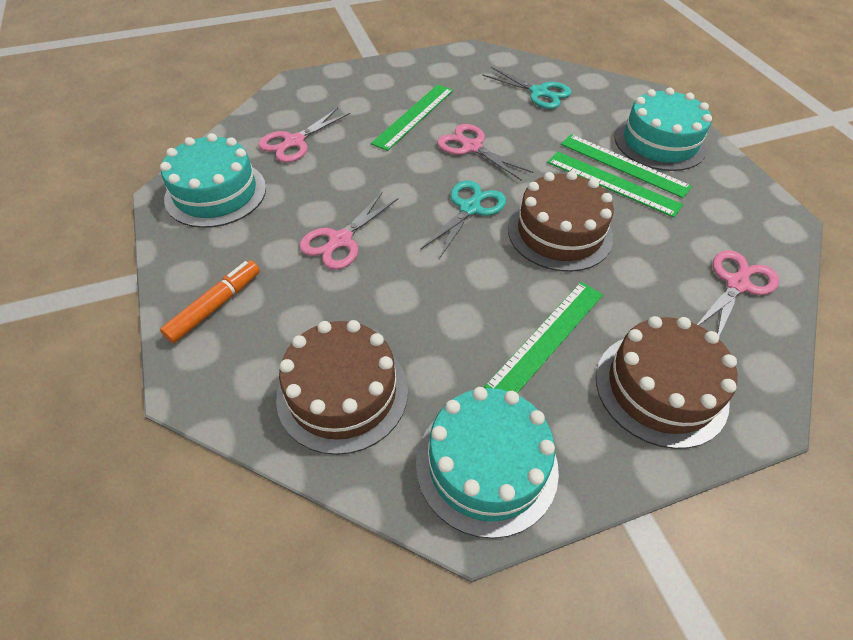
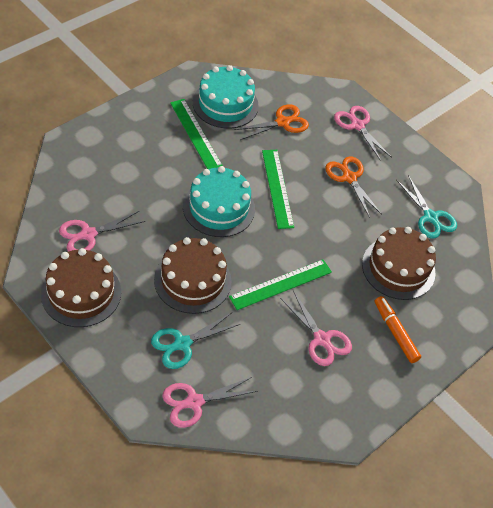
green ruler: [371,84,453,151] [484,282,603,393] [547,151,683,218] [561,134,692,198] = 4 -> [170,99,223,169] [229,259,332,310] [262,150,294,229] = 3
orange scissors: none = 0 -> [234,105,309,140] [325,156,382,218] = 2
turquoise cake: [160,133,266,228] [416,387,559,538] [614,88,712,171] = 3 -> [183,166,255,237] [193,65,259,129] = 2

